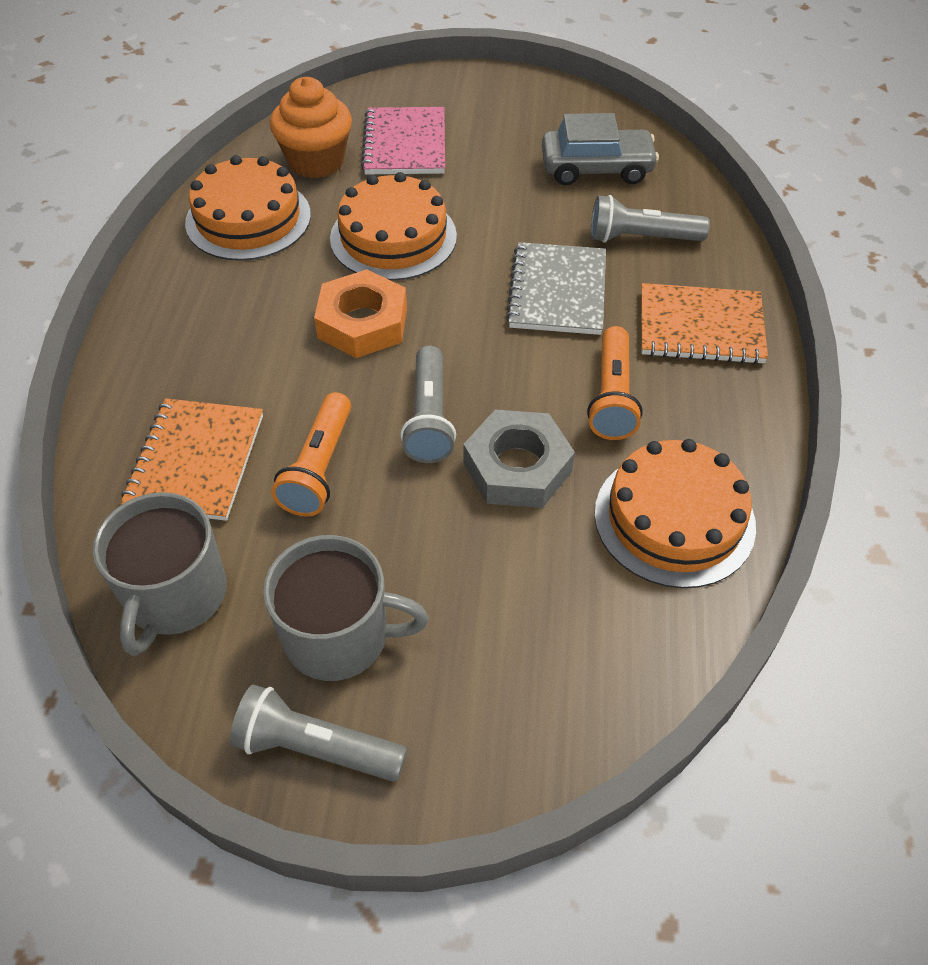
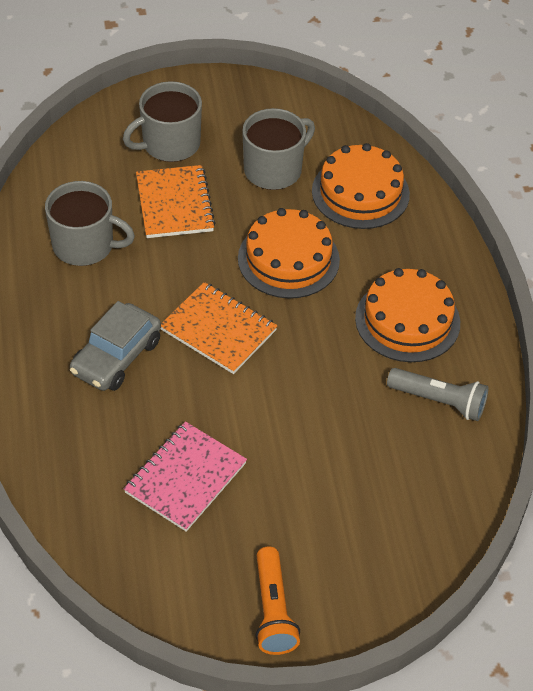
grey flashlight: [230,684,407,782] [400,346,456,463] [591,195,710,243] = 3 -> [387,368,489,421] = 1
grey mug: [93,492,227,656] [263,535,429,681] = 2 -> [45,181,135,266] [123,81,202,162] [242,108,315,190] = 3
grey notebook: [506,242,606,335] = 1 -> none = 0
grey nut: [464,410,575,508] = 1 -> none = 0
orange cupcake: [270,77,352,178] = 1 -> none = 0
orange flashlight: [271,392,351,516] [587,326,643,440] = 2 -> [256,546,300,655] = 1
orange nut: [314,269,407,358] = 1 -> none = 0

